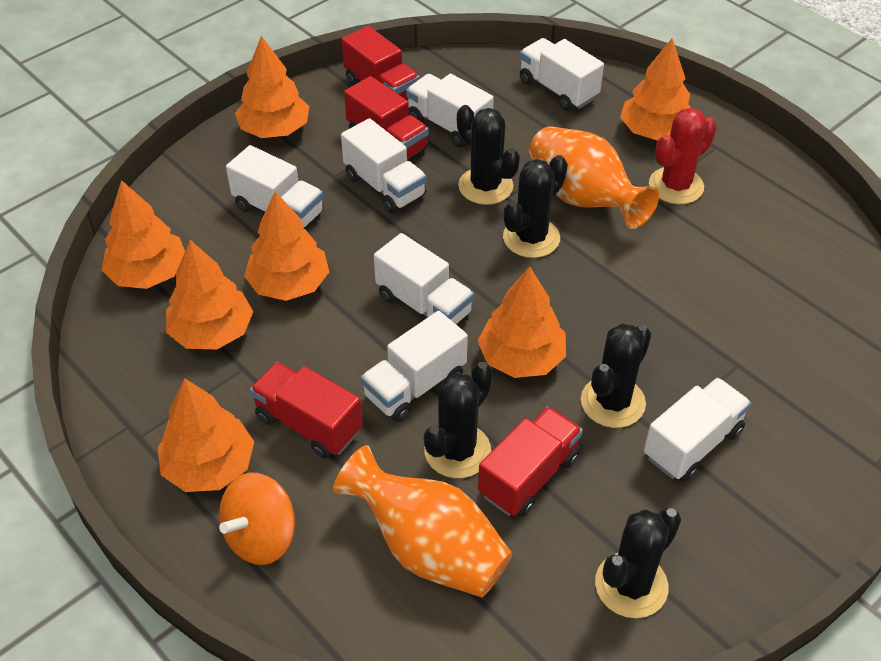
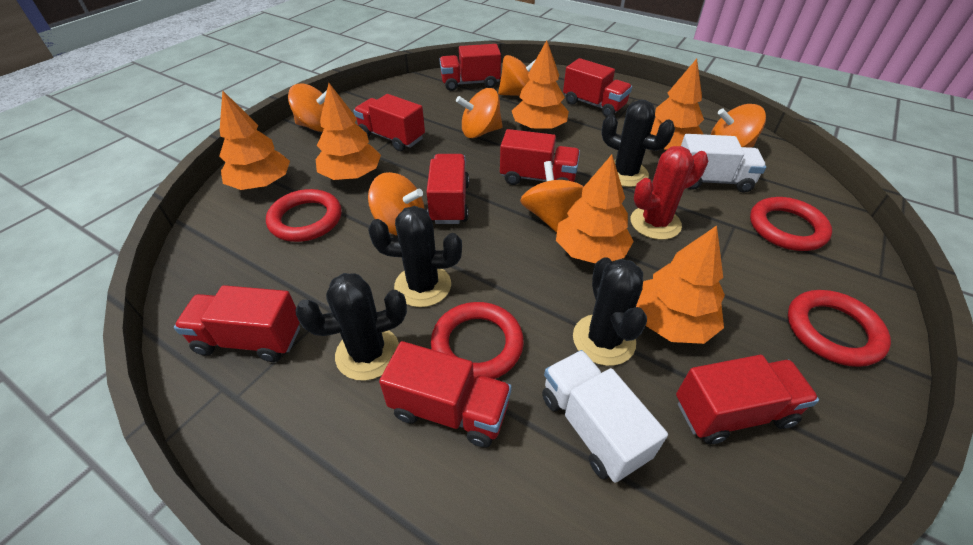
black cactus: [424,362,493,478] [457,105,520,205] [503,155,568,258] [581,324,651,428] [595,508,681,618] = 5 -> [295,273,407,381] [368,206,462,307] [573,257,647,366] [602,100,675,187] = 4
orange spinning top: [219,473,295,565] = 1 -> [288,84,327,132] [368,172,425,236] [456,88,503,138] [498,55,536,96] [520,161,583,232] [711,104,766,148] = 6
orange tree: [102,180,185,289] [157,378,254,492] [166,240,253,349] [235,36,309,138] [244,191,329,301] [478,266,566,378] [620,38,691,141] = 7 -> [219,90,290,190] [315,83,381,180] [512,40,569,131] [556,155,634,263] [636,226,725,344] [650,59,704,151] = 6
orange vase: [333,445,512,597] [529,126,659,229] = 2 -> none = 0
red ring: none = 0 -> [266,189,342,242] [431,302,524,380] [750,197,832,251] [788,290,891,367] = 4
red truck: [250,362,363,459] [342,26,420,101] [344,76,429,159] [478,406,583,517] = 4 -> [174,285,300,362] [353,94,425,151] [379,341,512,448] [427,154,469,224] [439,44,501,91] [500,129,580,185] [563,58,632,117] [676,355,819,444] = 8
white truck: [226,145,323,228] [341,118,427,213] [360,311,468,422] [374,233,474,324] [406,74,494,147] [520,38,604,111] [644,377,751,481] = 7 -> [542,350,668,483] [681,134,766,193] = 2

